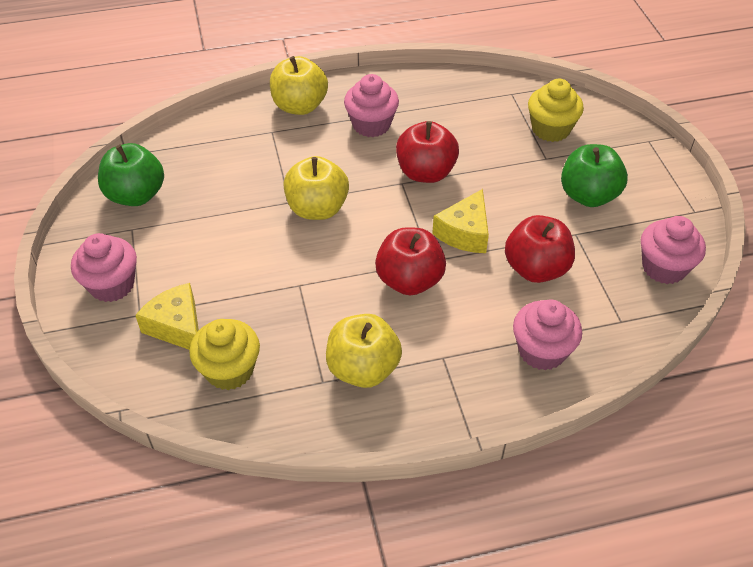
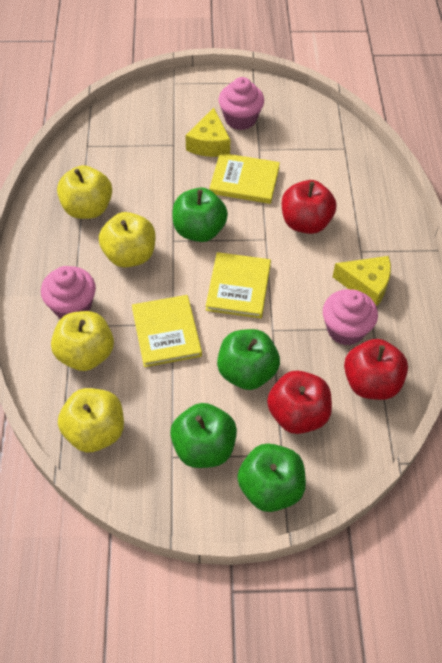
green apple: [98,143,164,206] [561,144,628,207] = 2 -> [170,403,237,468] [173,188,228,242] [217,329,280,390] [237,443,306,512] = 4
pink cupcake: [71,233,137,302] [344,74,399,137] [513,299,582,370] [641,216,706,284] = 4 -> [41,266,96,319] [219,77,264,130] [323,289,378,345] = 3
yellow apple: [270,56,328,115] [283,156,349,220] [326,314,402,388] = 3 -> [51,311,114,371] [57,165,112,219] [58,388,124,453] [99,212,155,268] = 4
yellow book: none = 0 -> [132,295,202,367] [206,252,271,318] [209,153,280,204] = 3
yellow cupcake: [189,319,260,390] [528,79,584,142] = 2 -> none = 0

